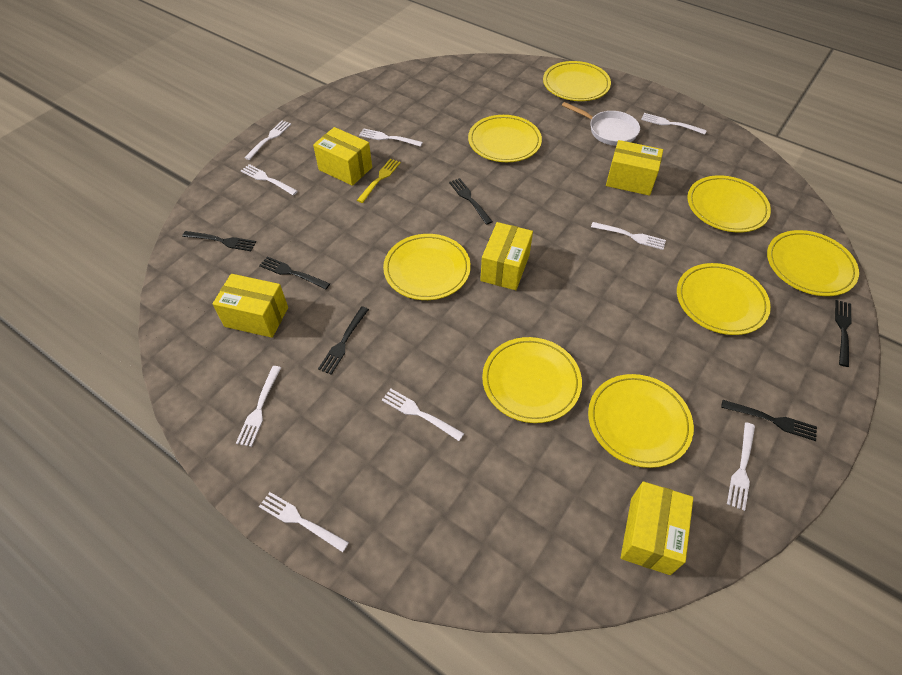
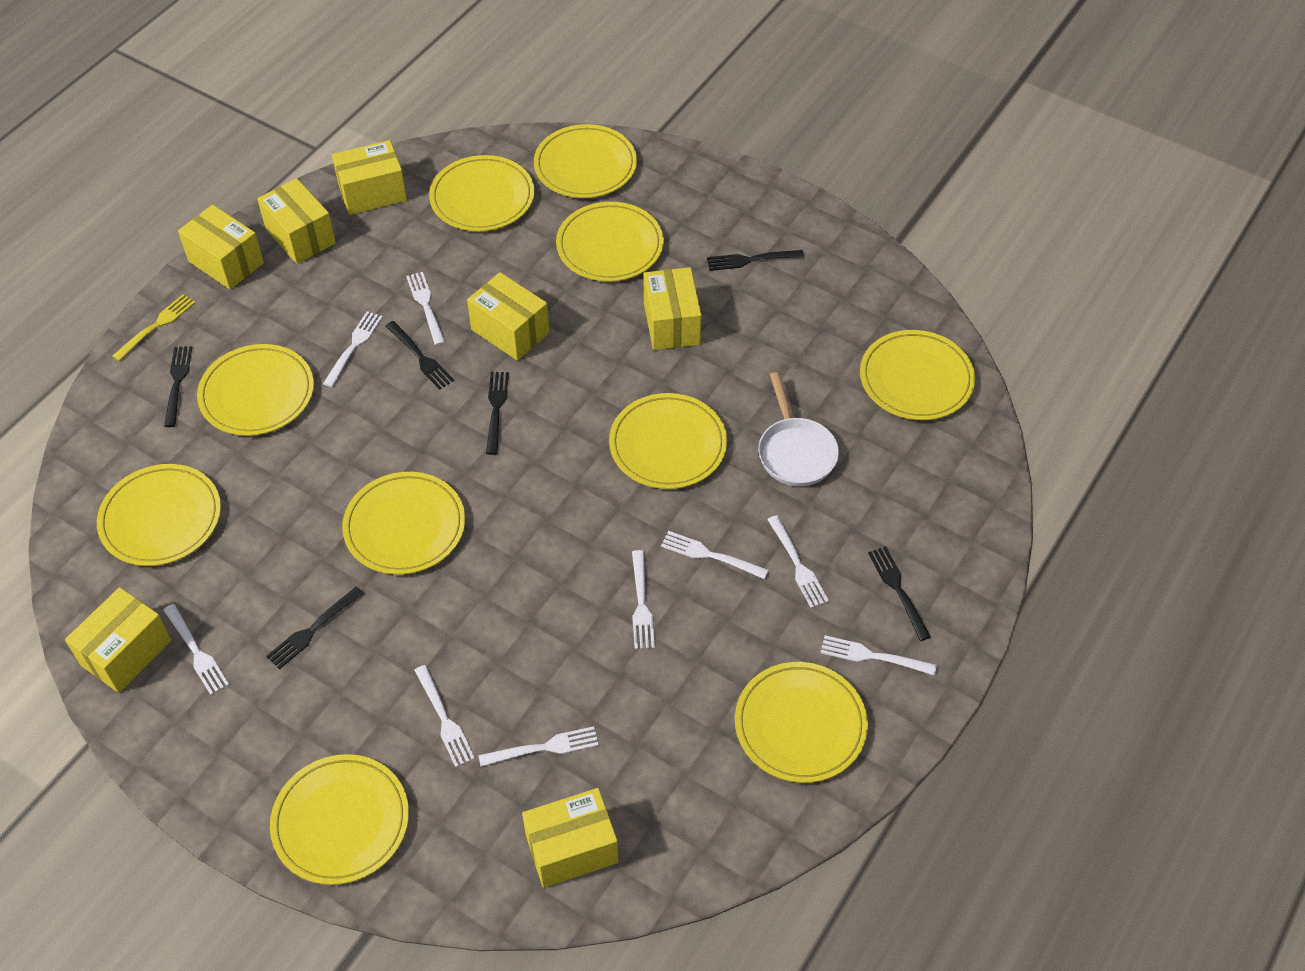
yellow box: [213,274,288,338] [313,127,372,186] [480,222,533,290] [606,140,663,196] [621,481,693,575] = 5 -> [65,587,172,693] [178,205,264,289] [257,178,336,264] [332,140,407,215] [467,272,549,361] [522,788,618,888] [644,267,702,350] = 7
yellow plate: [383,234,471,300] [468,115,542,162] [482,337,582,423] [543,61,611,101] [588,374,694,468] [677,263,771,335] [687,175,771,232] [767,230,859,296] = 8 -> [97,464,221,566] [197,344,314,436] [270,754,409,885] [342,472,465,575] [429,155,534,231] [534,124,637,198] [556,202,664,282] [609,393,727,489] [735,662,868,783] [860,330,975,420] = 10

